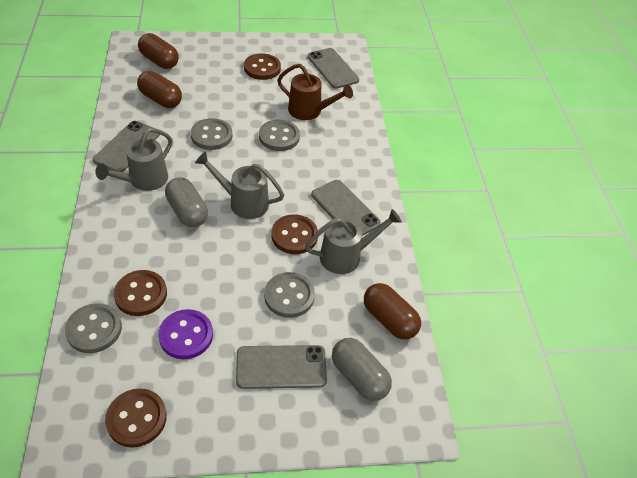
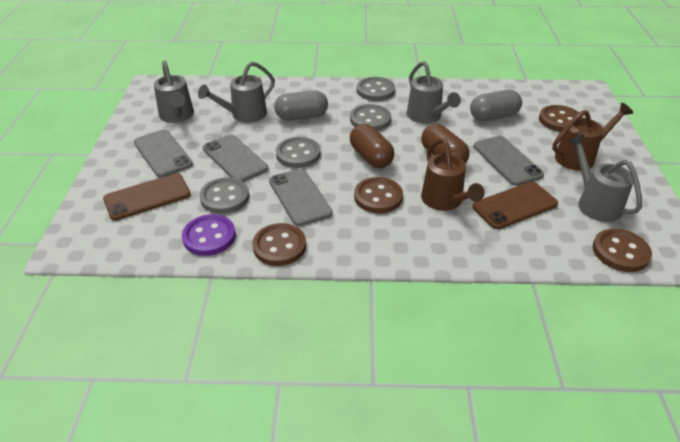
brown capsule: [137,71,182,108] [138,33,179,69] [364,283,421,339] = 3 -> [350,124,395,168] [421,124,470,164] = 2
brown phone: none = 0 -> [103,173,191,221] [472,182,558,229] = 2
brown watering can: [277,64,353,120] = 1 -> [421,138,485,211] [552,103,633,171] = 2
grey watering can: [95,128,173,191] [195,152,284,219] [305,209,402,274] = 3 -> [154,60,194,123] [198,61,275,123] [407,61,461,124] [568,134,642,222] = 4

